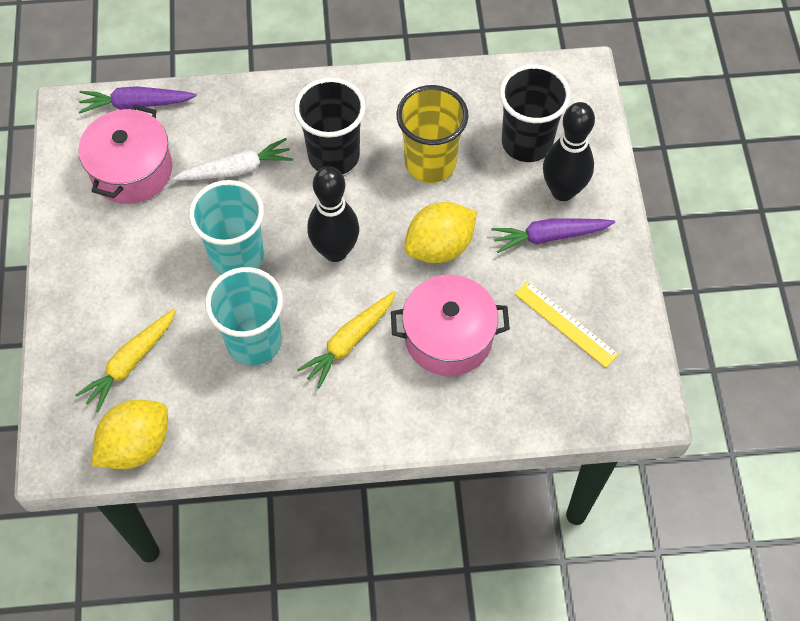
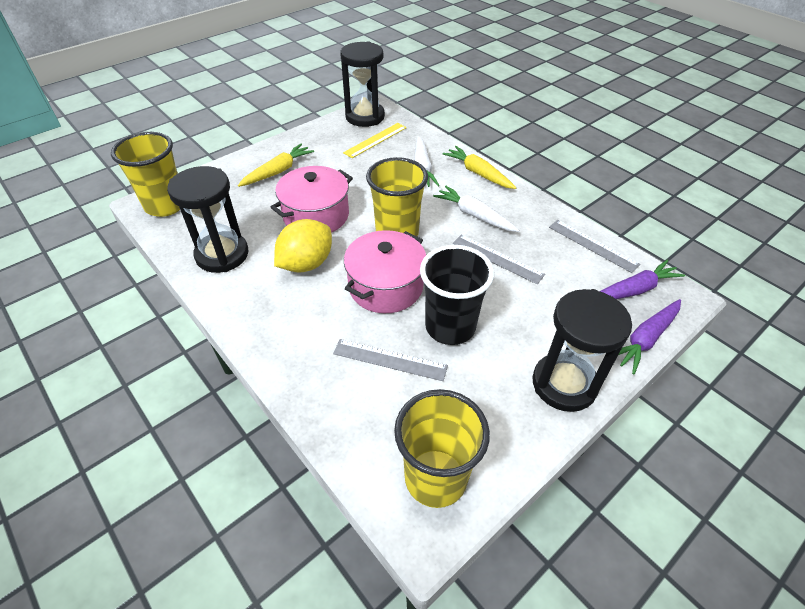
black bowling pin: [307,166,359,262] [543,102,595,201] = 2 -> none = 0
black cup: [294,78,366,174] [499,64,571,162] = 2 -> [420,245,494,345] = 1
black hourglass: none = 0 -> [167,166,249,273] [340,42,385,127] [532,289,632,412] = 3
grey ruler: none = 0 -> [333,339,448,381] [453,235,545,284] [549,220,640,273] = 3
turquoise cup: [189,180,264,275] [205,267,283,366] = 2 -> none = 0
white carrot: [172,138,293,180] = 1 -> [414,136,440,187] [433,186,520,232] = 2
yellow cup: [396,85,468,183] = 1 -> [111,132,180,217] [366,157,428,236] [394,389,490,508] = 3
yellow lemon: [92,400,168,469] [404,202,477,263] = 2 -> [274,219,332,273] = 1

